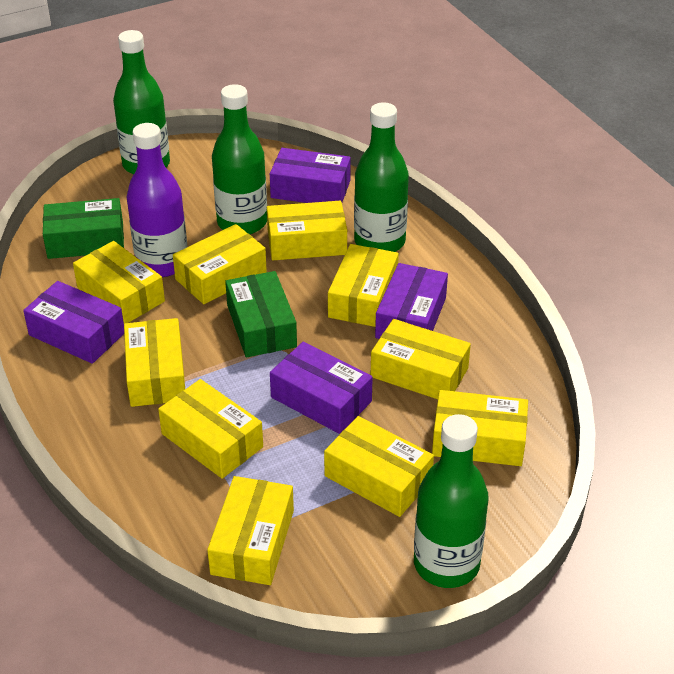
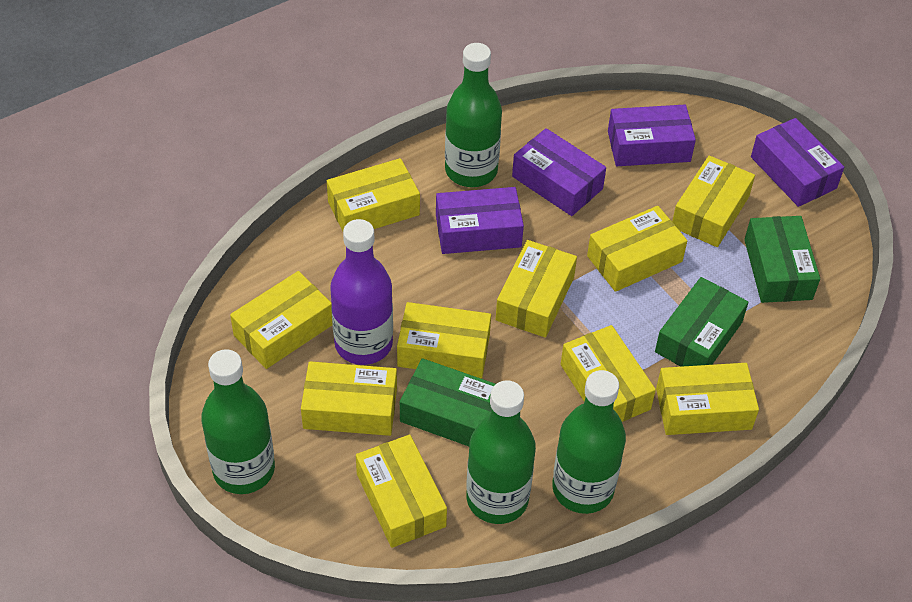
green box: [43,198,124,259] [225,271,297,357] = 2 -> [400,358,496,446] [655,277,748,367] [744,216,820,303] = 3

